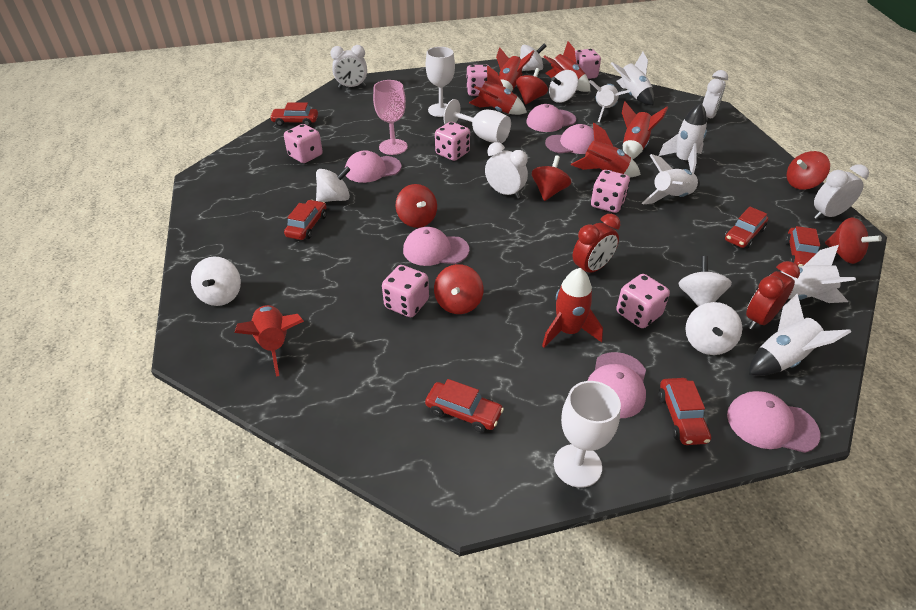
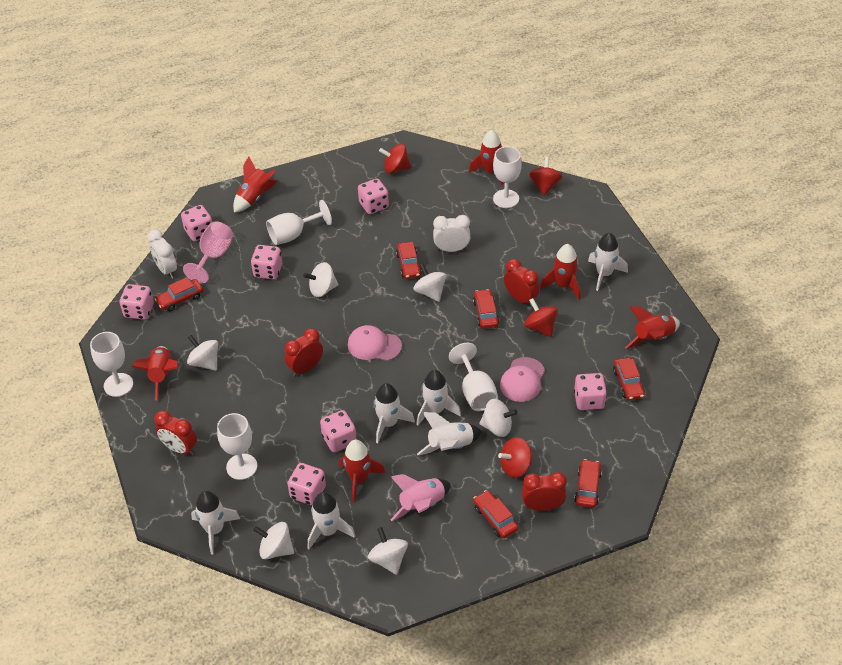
pink cap: [345,150,402,183] [403,227,469,266] [526,104,576,132] [545,124,594,154] [587,352,646,418] [727,391,820,453] = 6 -> [348,325,402,361] [500,357,545,402] = 2
pink rocket: none = 0 -> [390,474,451,521] = 1
red clock: [572,214,620,273] [746,261,800,330] = 2 -> [154,411,197,456] [285,328,323,377] [504,259,540,307] [522,472,567,511] = 4
red rocket: [235,305,304,377] [469,65,527,115] [496,47,535,92] [542,268,603,347] [543,41,590,92] [571,123,641,177] [622,102,668,159] = 7 -> [132,346,178,401] [233,156,277,213] [339,440,385,502] [469,130,503,185] [540,244,581,300] [625,307,680,349] = 6
red spinning top: [396,184,437,228] [434,264,483,314] [516,68,548,105] [532,155,571,201] [787,151,830,190] [825,218,882,264] = 6 -> [379,144,411,173] [498,437,533,478] [524,298,558,337] [529,157,563,195] = 4
white clock: [330,45,367,88] [485,142,528,199] [702,70,728,120] [814,164,869,219] = 4 -> [148,230,177,278] [433,215,470,252] = 2
white goblet: [426,47,455,117] [443,99,511,143] [554,381,621,488] = 3 -> [90,332,133,397] [217,413,257,480] [266,200,332,245] [449,343,498,411] [493,146,522,208] = 5

